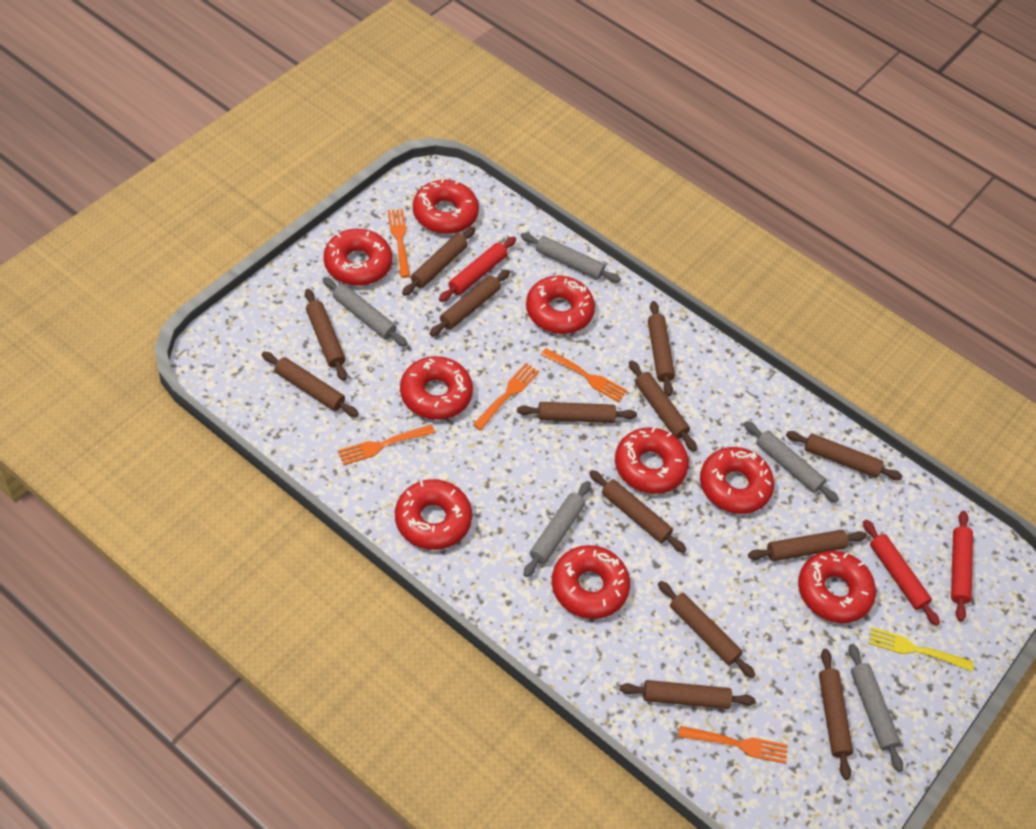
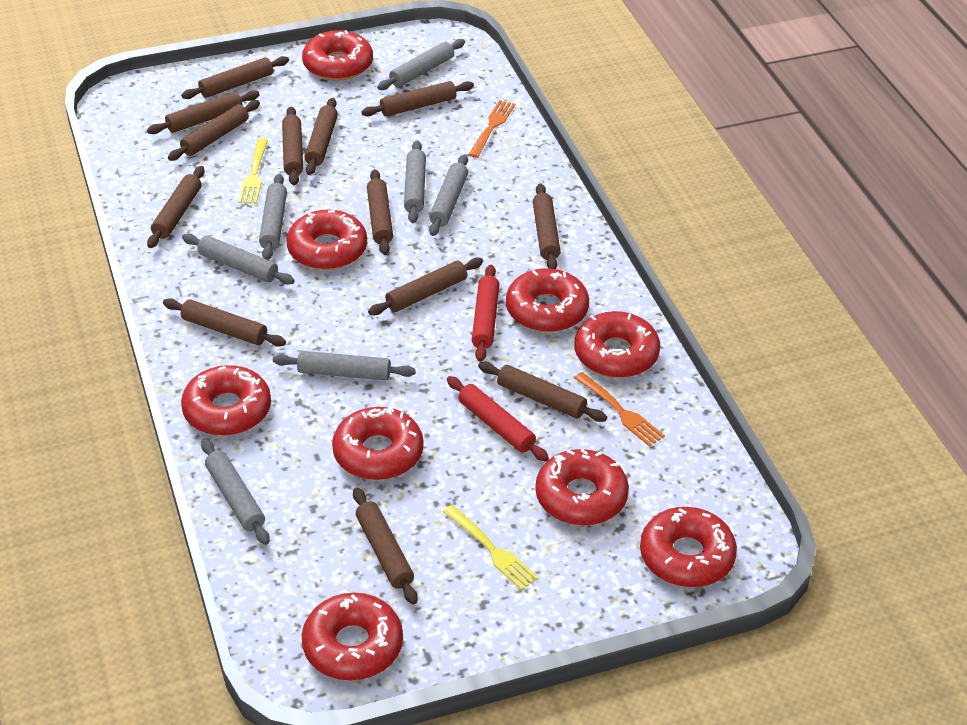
grey rolling pin: [322,277,408,347] [521,233,621,283] [524,481,591,577] [744,421,839,503] [848,644,903,772] = 5 -> [182,234,295,284] [201,439,270,545] [259,174,287,260] [273,351,416,380] [377,39,465,90] [404,140,426,223] [429,154,468,236] = 7
orange fork: [338,425,435,465] [388,209,410,278] [473,363,539,430] [541,348,627,402] [678,726,788,764] = 5 -> [468,100,515,158] [574,372,665,446] = 2
red rolling pin: [439,237,516,302] [863,520,940,626] [951,511,973,622] = 3 -> [447,376,549,461] [472,265,499,362] = 2
yellow fork: [869,627,974,671] = 1 -> [238,138,268,204] [443,505,539,590] = 2

